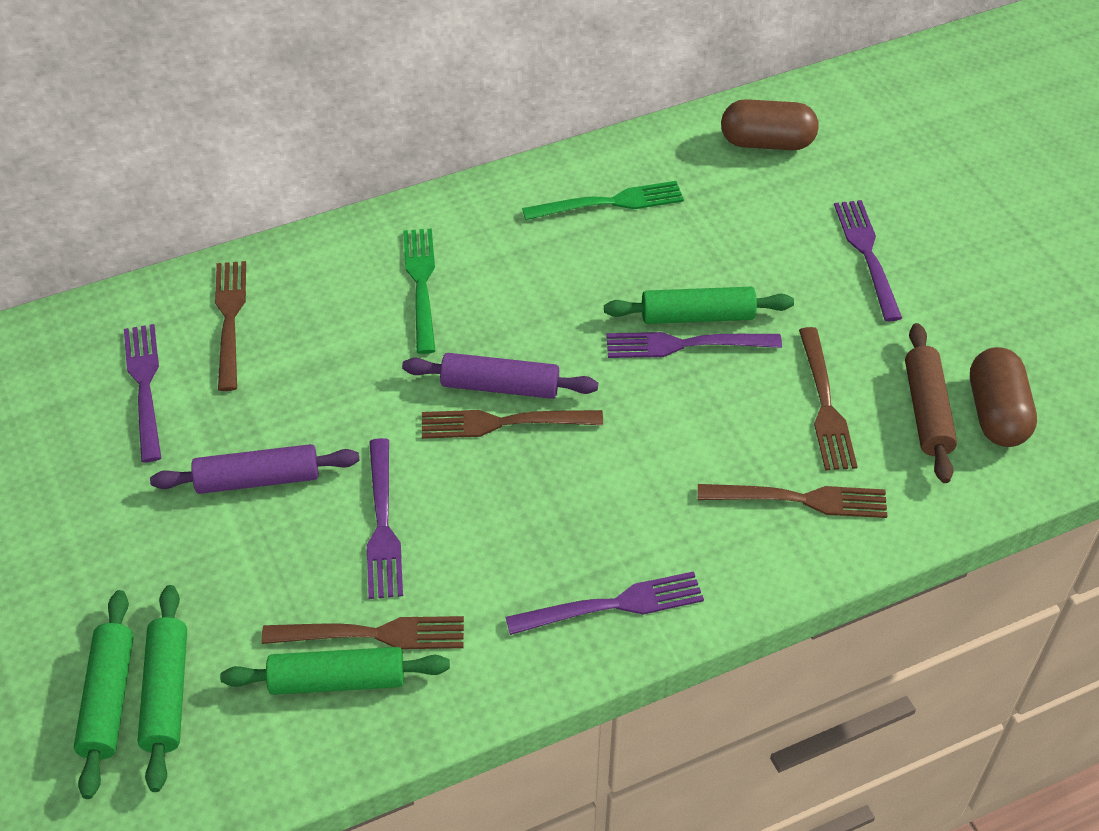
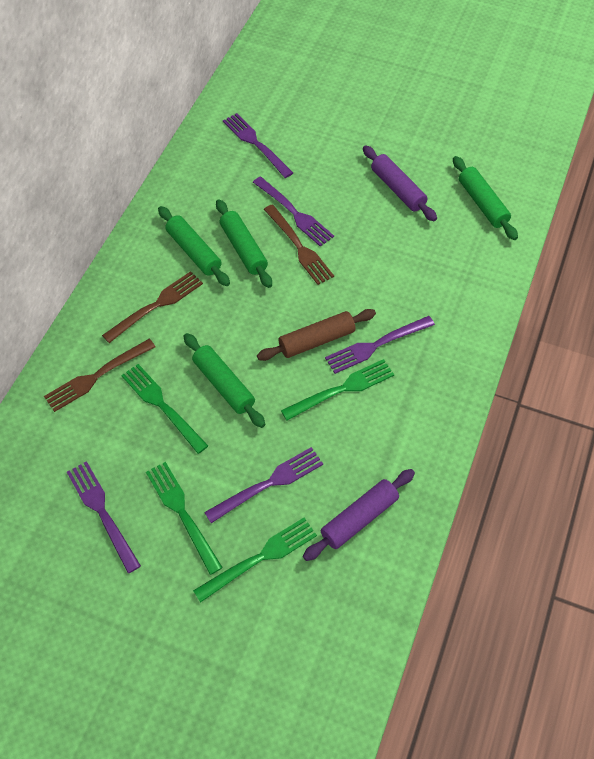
brown capsule: [721,99,819,150] [970,347,1037,447] = 2 -> none = 0
brown fork: [215,261,246,391] [261,616,464,650] [422,410,603,439] [698,484,887,518] [799,327,858,470] = 5 -> [44,339,155,412] [102,271,203,343] [264,204,334,285] = 3
green fork: [403,228,436,354] [522,181,684,220] = 2 -> [121,364,208,454] [146,462,223,575] [193,518,317,603] [281,359,394,420] = 4

